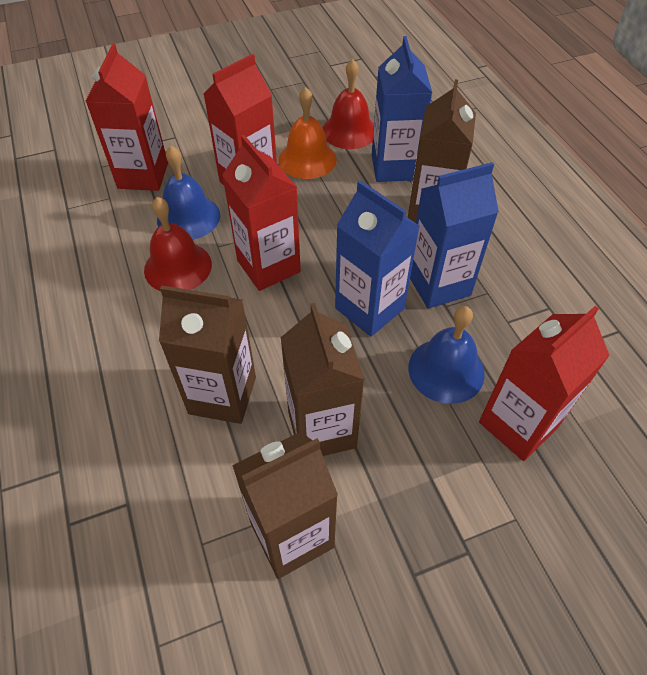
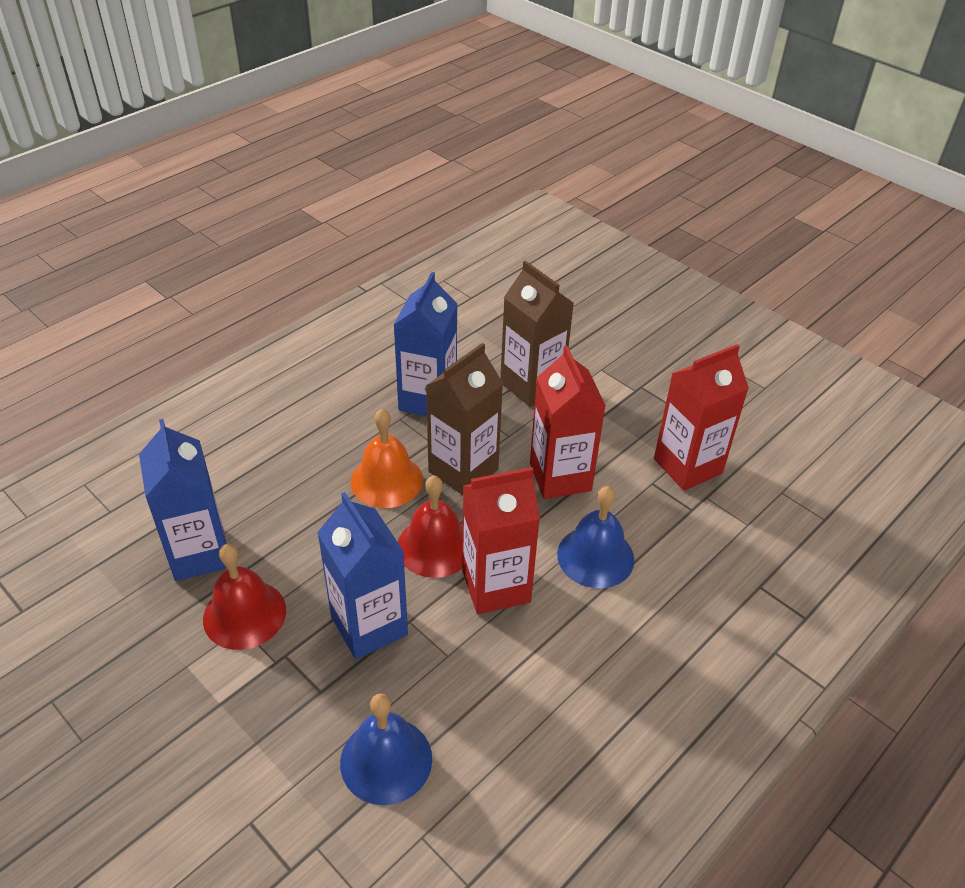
brown carton: [159,285,256,424] [232,432,338,579] [281,303,365,456] [408,79,476,223] = 4 -> [426,343,503,495] [500,261,574,407] = 2
red carton: [85,44,168,191] [204,54,277,185] [222,135,301,291] [479,306,610,461] = 4 -> [462,467,540,614] [530,346,606,499] [654,344,749,491] = 3

